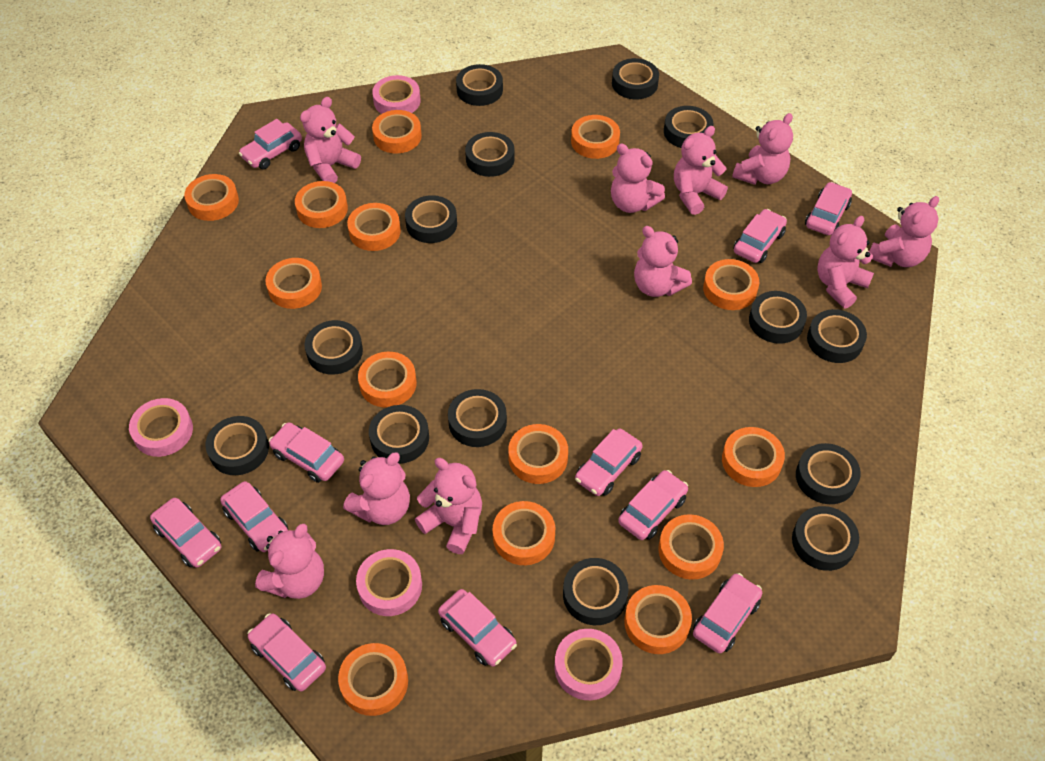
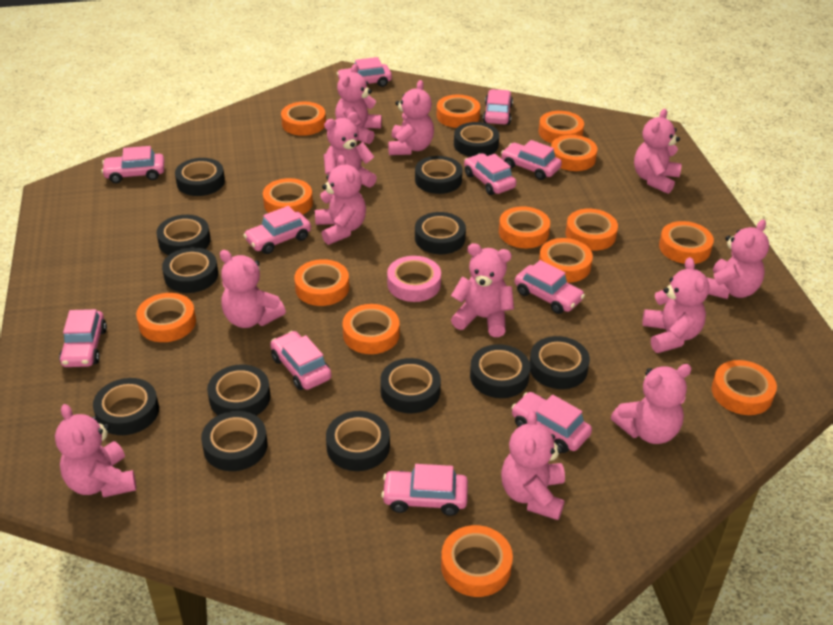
black tape: [205,416,269,475] [304,320,363,375] [369,405,429,464] [405,195,457,243] [448,389,507,447] [456,64,503,106] [465,132,515,177] [563,558,628,625] [612,58,659,99] [664,106,713,148] [749,291,807,344] [792,506,859,571] [796,443,861,504] [807,309,867,363] = 14 -> [93,378,159,435] [156,215,211,255] [162,247,218,293] [175,158,225,196] [201,411,268,471] [207,365,270,416] [326,411,390,471] [380,358,441,413] [415,156,463,194] [415,212,466,254] [454,122,499,157] [470,344,530,398] [530,336,590,389] = 13
pink tape: [129,398,193,457] [356,549,422,616] [372,75,420,114] [555,629,623,700] = 4 -> [387,256,441,302] = 1
pink teddy bear: [255,524,324,599] [300,97,361,183] [343,453,410,525] [415,458,482,554] [611,144,665,213] [634,226,692,297] [674,126,728,215] [732,113,793,185] [817,216,874,309] [869,196,939,267] = 10 -> [55,404,136,498] [220,250,286,328] [315,155,366,245] [324,112,377,187] [335,64,382,144] [388,80,434,155] [451,243,514,337] [501,410,565,520] [611,364,692,444] [634,109,681,194] [643,257,709,353] [707,219,769,299] = 12

